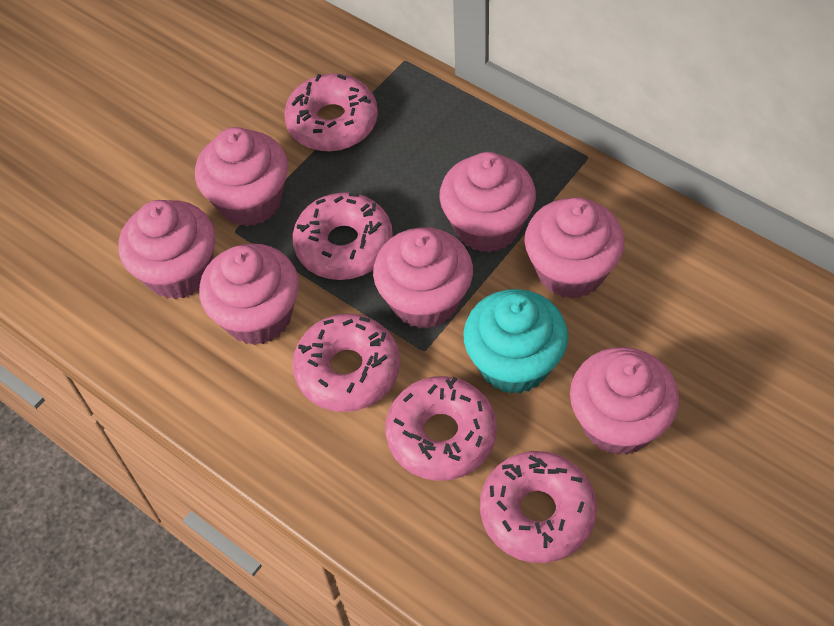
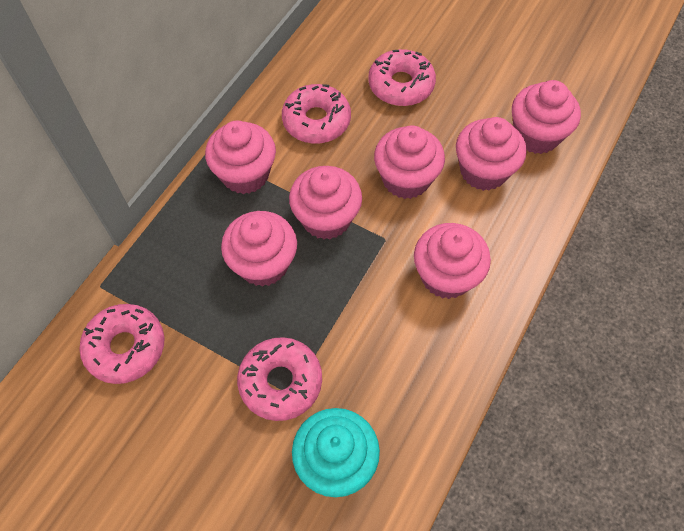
pink donut: [284,74,378,151] [292,314,400,412] [293,192,393,280] [385,376,497,481] [480,451,597,563] = 5 -> [79,304,165,384] [237,337,322,421] [282,84,351,144] [368,49,436,106] = 4

